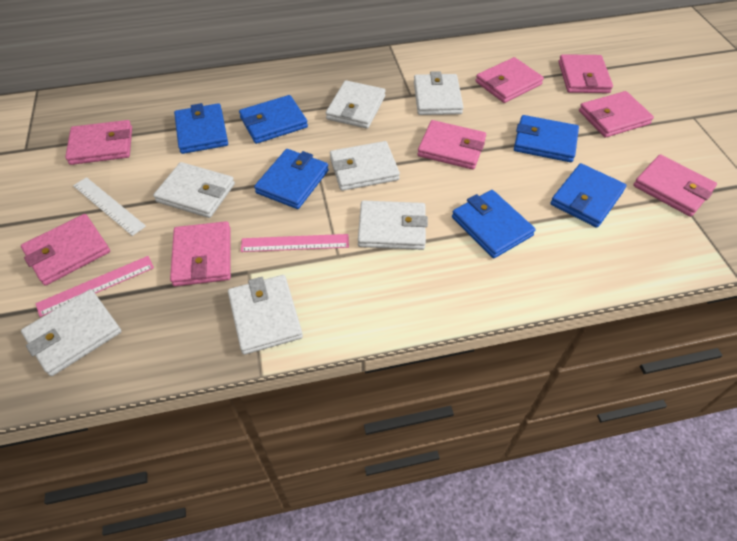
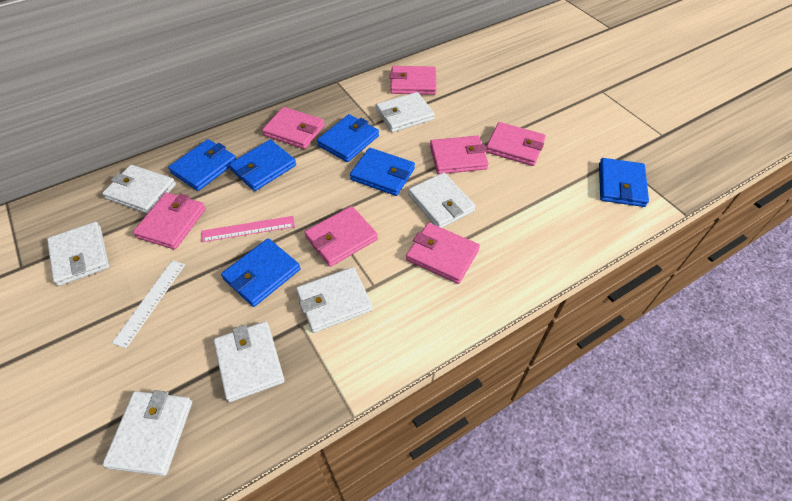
pink ruler: [35,256,154,317] [241,234,349,252] = 2 -> [201,216,295,242] = 1
pink wallet: [21,214,110,286] [65,120,132,165] [170,221,231,286] [417,120,486,170] [475,57,544,103] [559,54,613,93] [579,91,654,138] [633,154,717,217] = 8 -> [133,192,206,250] [262,107,325,149] [304,206,378,267] [390,66,436,95] [406,223,480,284] [430,136,489,174] [486,122,546,166] = 7

